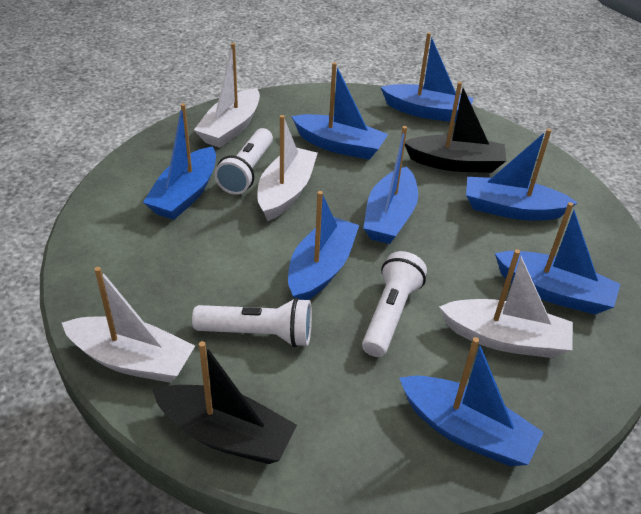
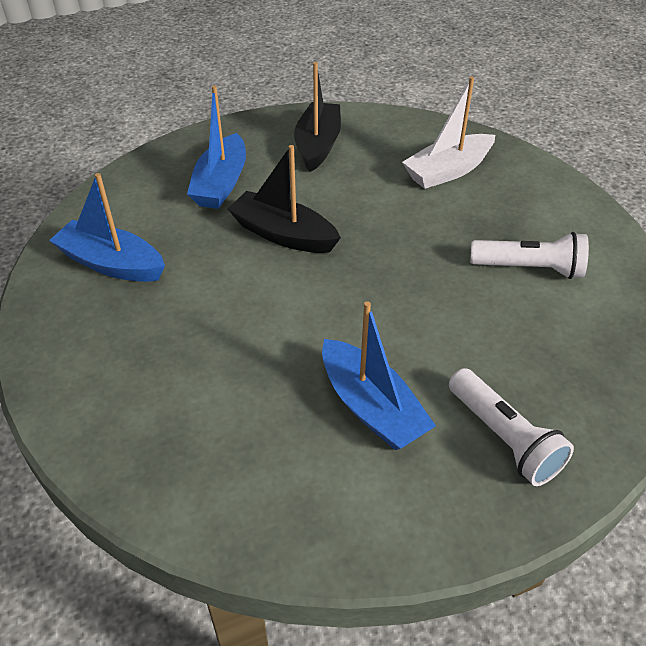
blue boat: [143,103,216,220] [288,191,359,300] [291,62,388,160] [363,126,418,244] [381,32,474,122] [399,337,544,466] [466,129,578,221] [495,202,620,315] = 8 -> [49,173,165,282] [187,86,246,209] [322,301,436,450] = 3
white boat: [62,267,195,383] [194,43,260,148] [257,115,318,221] [439,249,573,358] = 4 -> [402,77,495,189] = 1
white flashlight: [192,298,312,347] [214,128,273,195] [362,251,427,357] = 3 -> [449,368,574,486] [470,232,589,279] = 2

